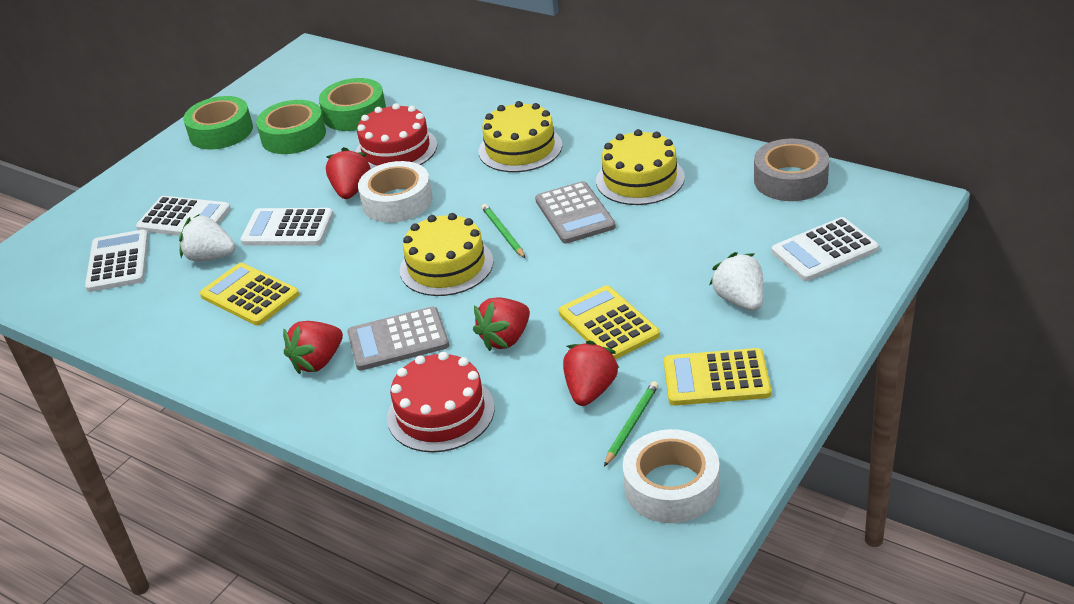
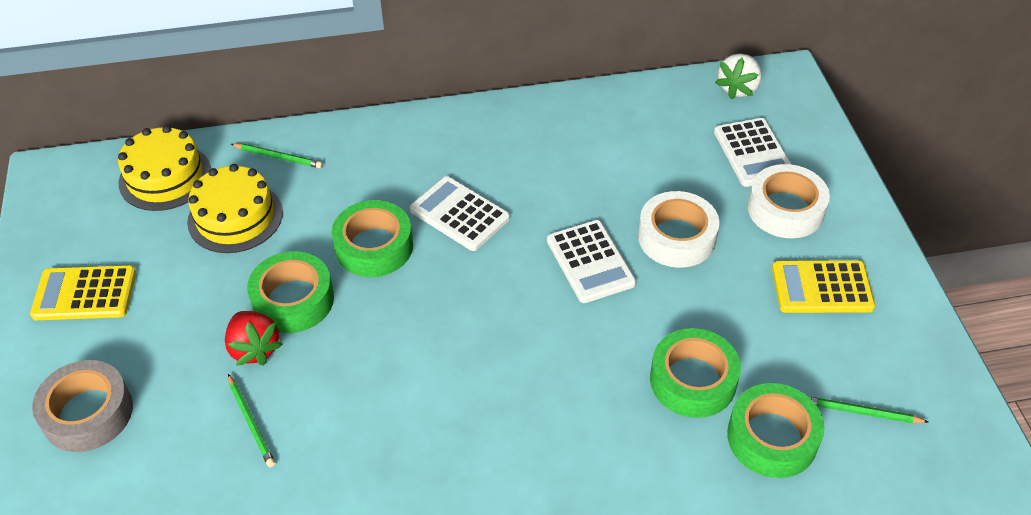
green pencil: [482,204,525,258] [604,381,658,466] = 2 -> [228,374,275,467] [231,144,323,168] [808,396,929,423] = 3
green tape: [183,96,253,150] [256,100,326,154] [319,78,386,131] = 3 -> [247,251,334,333] [332,200,413,277] [650,328,741,418] [727,383,824,478] = 4
grey calculator: [347,307,449,371] [535,181,616,243] = 2 -> none = 0
red cake: [355,103,437,169] [387,352,495,452] = 2 -> none = 0
red strawberry: [283,321,343,374] [326,147,371,199] [473,297,530,351] [563,340,619,406] = 4 -> [225,311,283,366] = 1
white calculator: [85,230,148,292] [136,196,231,236] [240,208,333,246] [772,217,879,281] = 4 -> [410,176,510,251] [547,220,636,303] [714,118,792,187] = 3
white strawberry: [179,214,235,262] [710,252,763,311] = 2 -> [715,54,762,99] = 1
yellow cake: [400,213,494,296] [479,101,562,172] [596,129,685,205] = 3 -> [118,125,211,211] [187,164,283,253] = 2
yellow calculator: [200,263,299,326] [559,285,660,360] [664,348,771,405] = 3 -> [30,265,136,320] [772,260,875,313] = 2

